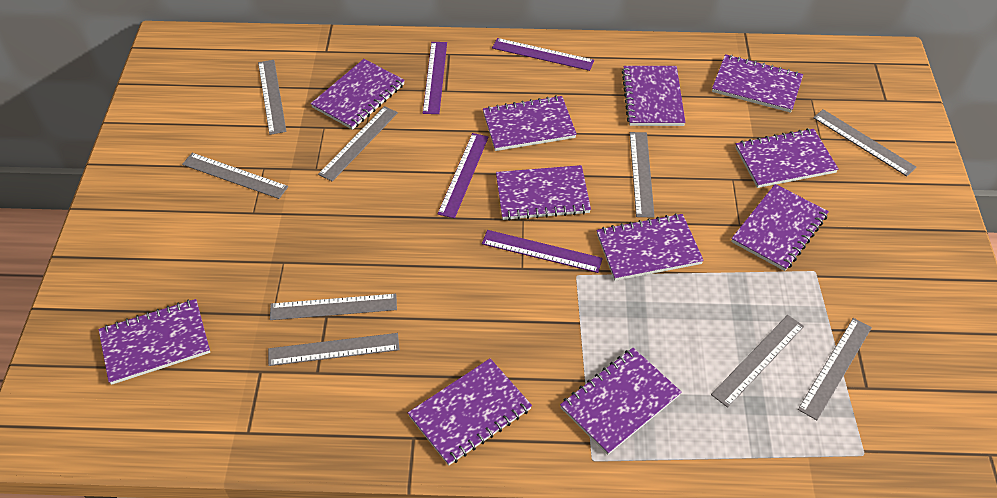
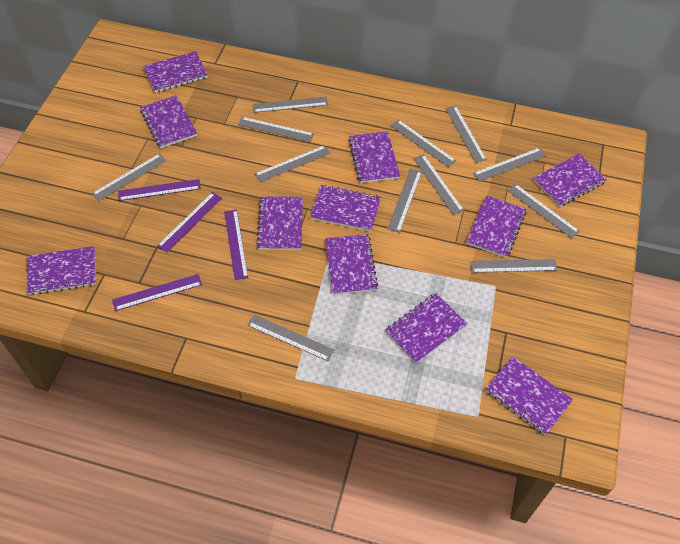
grey ruler: [182,153,288,199] [258,60,287,135] [268,333,400,366] [270,294,397,320] [318,106,398,181] [630,132,655,217] [711,315,804,408] [798,318,872,420] [813,109,917,176] = 9 -> [92,153,167,201] [238,117,314,142] [247,314,334,361] [253,97,328,113] [255,145,330,182] [388,169,422,233] [391,119,456,167] [413,154,464,215] [445,106,487,163] [470,259,557,273] [473,148,546,182] [508,184,580,238] = 12

